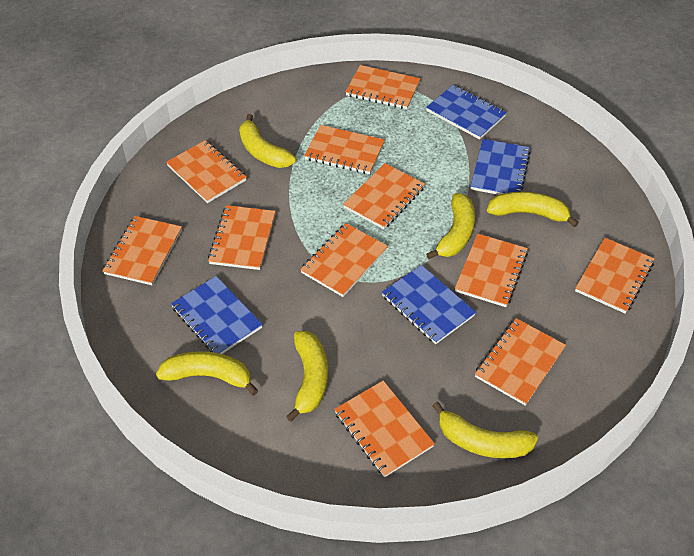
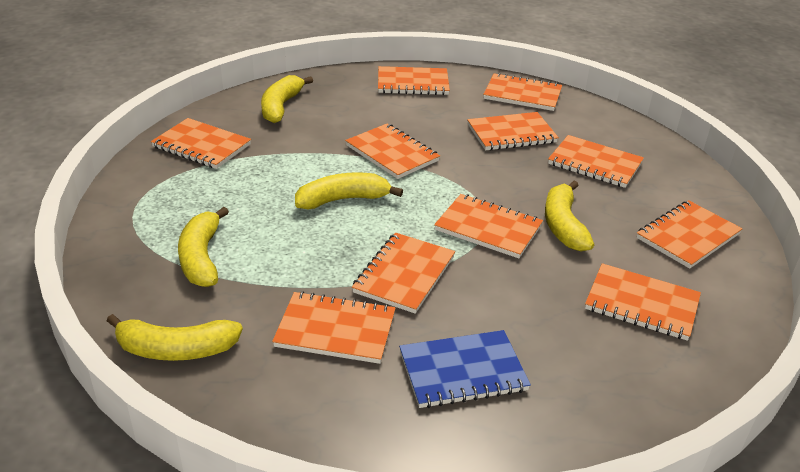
blue notebook: [171,276,263,354] [382,265,476,344] [426,85,507,140] [471,139,531,195] = 4 -> [399,330,531,408] = 1
yellow banana: [156,351,258,396] [239,114,296,168] [286,331,328,422] [426,193,475,259] [432,402,538,458] [487,192,579,227] = 6 -> [107,314,243,361] [178,207,229,287] [261,75,313,123] [295,172,403,209] [545,181,594,251] = 5

